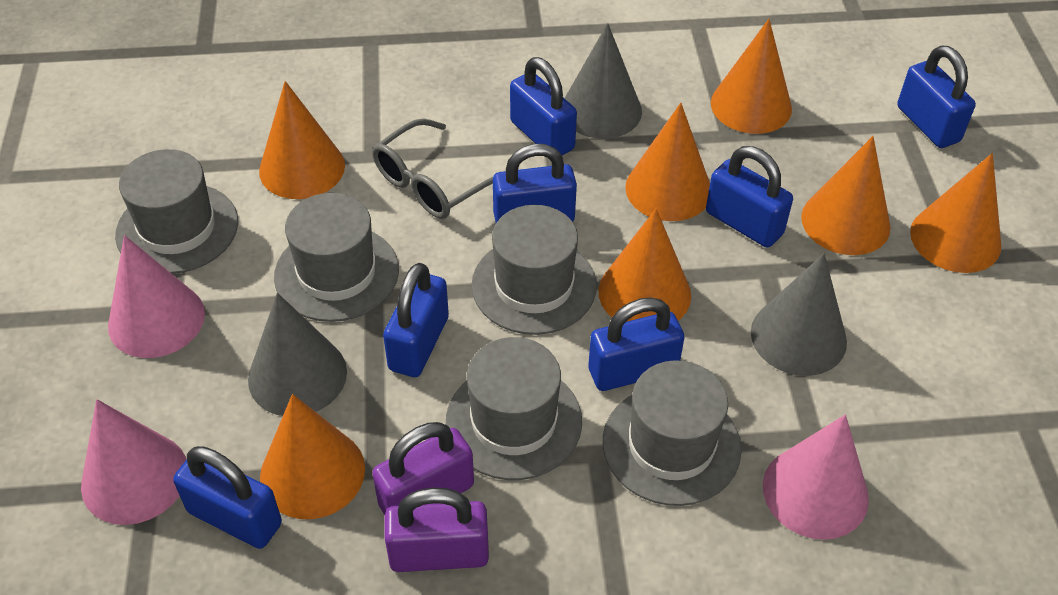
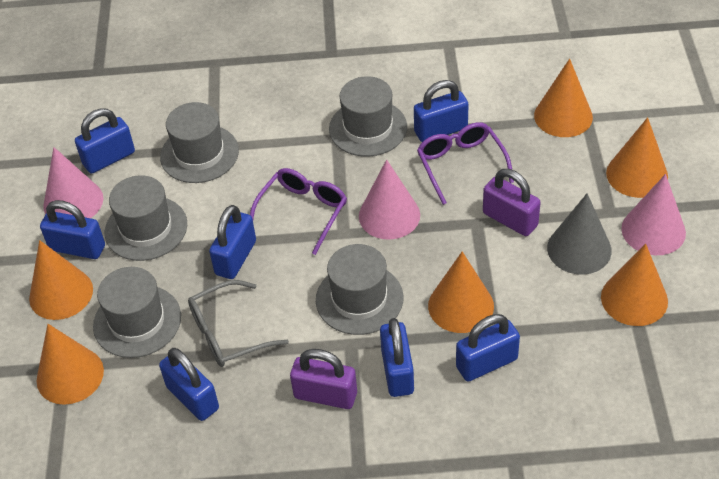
grey cone: [248,293,347,416] [564,23,642,139] [751,253,847,376] = 3 -> [547,193,612,275] = 1
orange cone: [259,81,345,199] [260,394,365,519] [598,209,691,321] [625,103,710,221] [711,19,792,134] [801,136,891,255] [910,153,1001,273] = 7 -> [29,240,93,320] [37,324,104,405] [428,251,494,333] [534,59,593,137] [601,244,668,326] [606,117,668,198] = 6
purple glasses: none = 0 -> [250,168,347,255] [417,122,514,205] = 2

